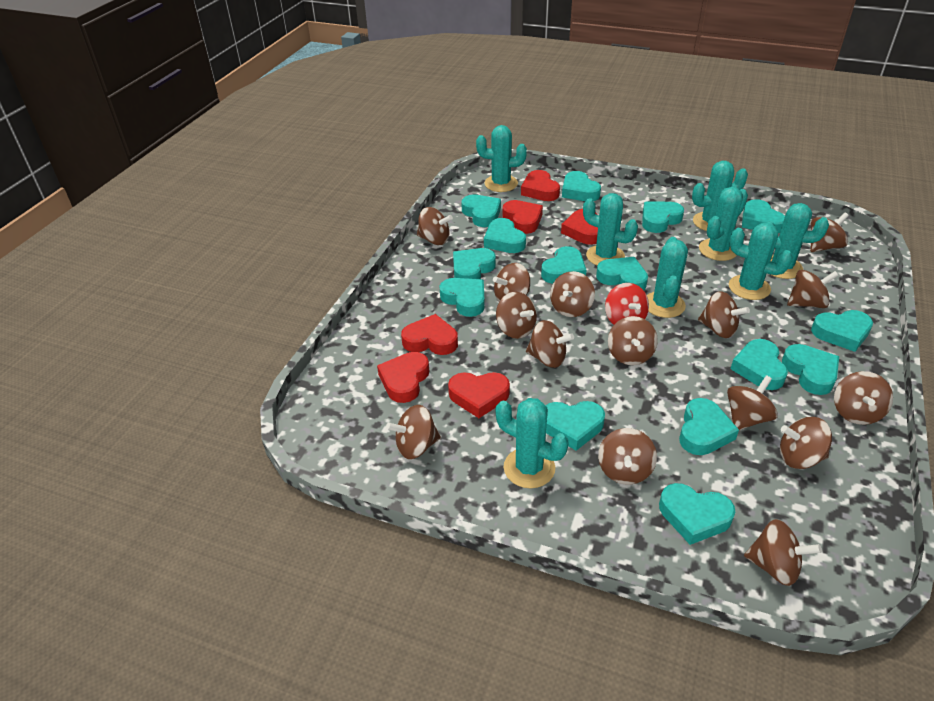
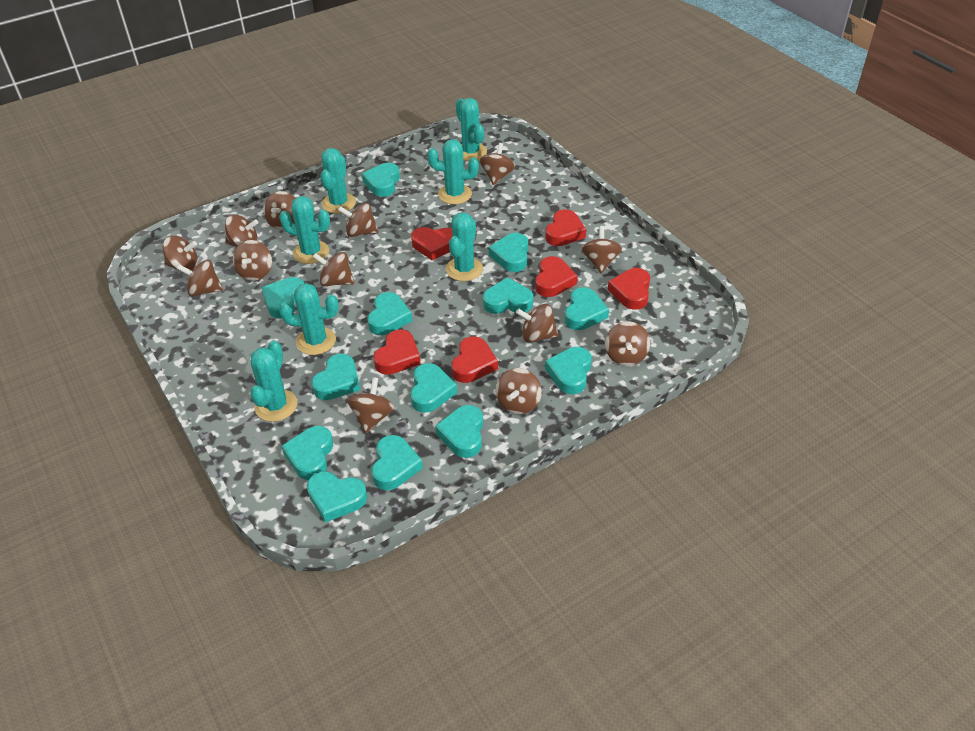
brown spinning top: [386,405,441,459] [417,207,453,245] [493,263,530,301] [496,292,537,339] [526,320,574,368] [550,271,595,317] [598,428,657,485] [608,316,658,365] [698,291,750,338] [727,375,778,430] [744,519,822,586] [780,417,832,469] [787,270,839,308] [810,213,849,252] [834,371,893,425] = 15 -> [163,236,198,271] [177,260,223,297] [225,215,258,247] [232,240,272,281] [264,191,295,230] [313,252,354,286] [338,203,379,237] [347,377,394,433] [480,143,515,185] [496,368,542,414] [516,304,558,343] [581,226,622,274] [605,321,650,366] = 13
red spinning top: [605,283,649,325] = 1 -> none = 0
turquoise cactus: [476,125,527,192] [495,398,569,488] [583,193,638,266] [647,237,688,318] [692,161,748,231] [699,187,748,261] [729,223,793,300] [766,203,829,279] = 8 -> [250,341,297,422] [279,196,330,264] [279,283,339,355] [321,148,356,213] [427,139,479,204] [446,212,483,281] [456,98,487,161] = 7
turquoise heart: [440,278,485,317] [453,248,496,279] [461,194,501,227] [484,218,526,253] [541,246,586,284] [546,401,605,451] [562,171,601,201] [596,257,648,290] [642,202,684,233] [659,483,736,545] [679,398,739,455] [731,339,788,390] [742,199,785,233] [782,344,839,395] [811,310,873,352] = 15 -> [261,277,304,319] [281,426,333,480] [307,472,367,523] [312,354,360,400] [362,163,400,197] [367,292,413,335] [372,435,423,490] [410,363,457,413] [435,405,483,458] [483,277,533,314] [489,233,528,272] [545,347,592,394] [565,287,609,330] = 13

